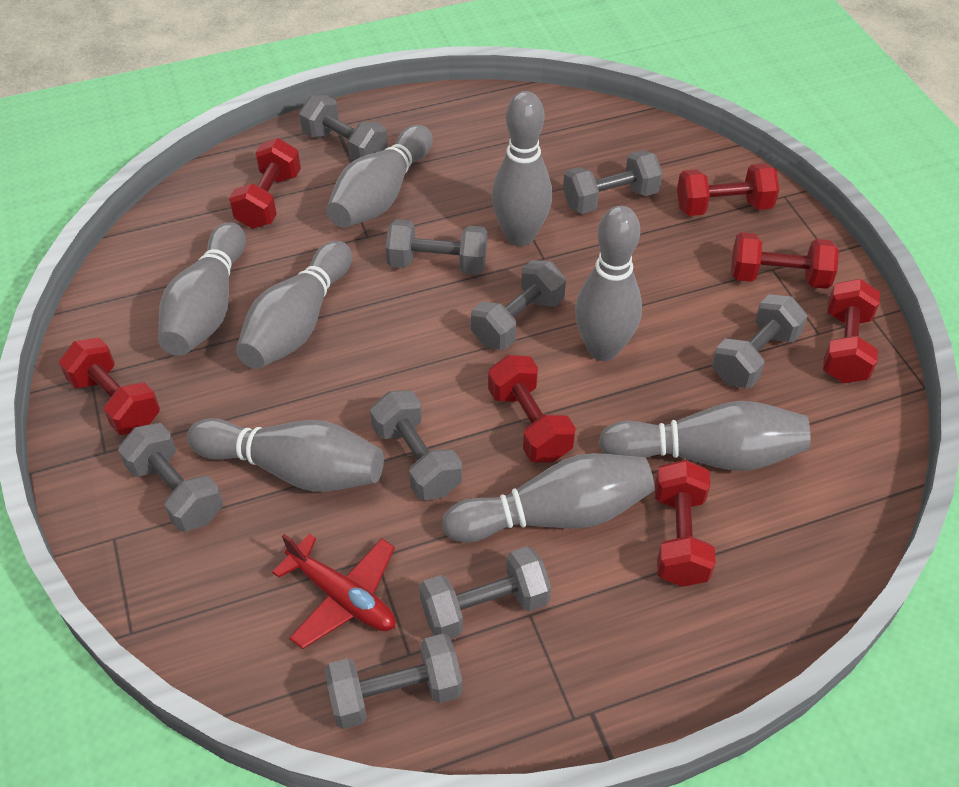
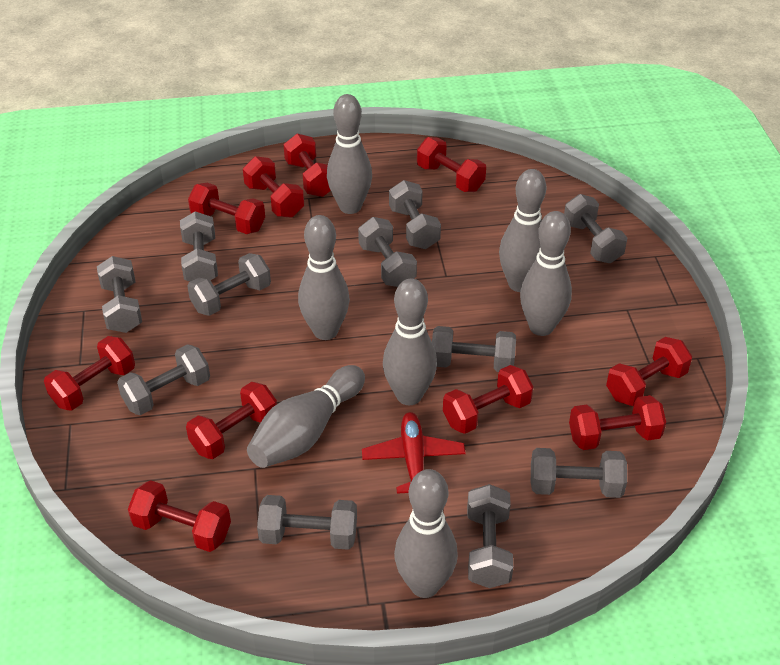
grey bowling pin: [158,222,246,356] [187,418,384,492] [236,241,352,369] [326,125,432,228] [442,453,655,543] [492,91,552,246] [575,206,642,361] [599,401,810,471] = 8 -> [247,365,365,468] [298,215,350,340] [327,94,372,214] [383,279,437,405] [394,469,458,598] [499,169,546,292] [520,211,572,336] = 7
grey dumbbell: [118,423,223,532] [299,95,388,161] [324,634,463,729] [370,390,462,500] [386,219,487,275] [419,546,551,639] [471,260,566,350] [563,150,663,214] [712,294,808,388] = 9 -> [97,256,142,333] [117,344,210,415] [180,211,218,282] [187,253,271,316] [257,495,357,550] [358,217,417,287] [389,180,441,249] [432,326,516,372] [467,484,513,588] [531,448,627,498] [564,194,627,263] = 11
red dumbbell: [59,338,160,435] [229,138,301,229] [488,355,576,462] [655,460,716,587] [677,164,779,216] [731,232,839,289] [823,279,880,383] = 7 -> [44,336,135,411] [128,480,231,552] [186,382,277,459] [188,183,265,234] [243,156,304,218] [284,134,331,197] [417,137,486,192] [443,365,533,434] [569,395,666,450] [606,337,692,406] = 10

